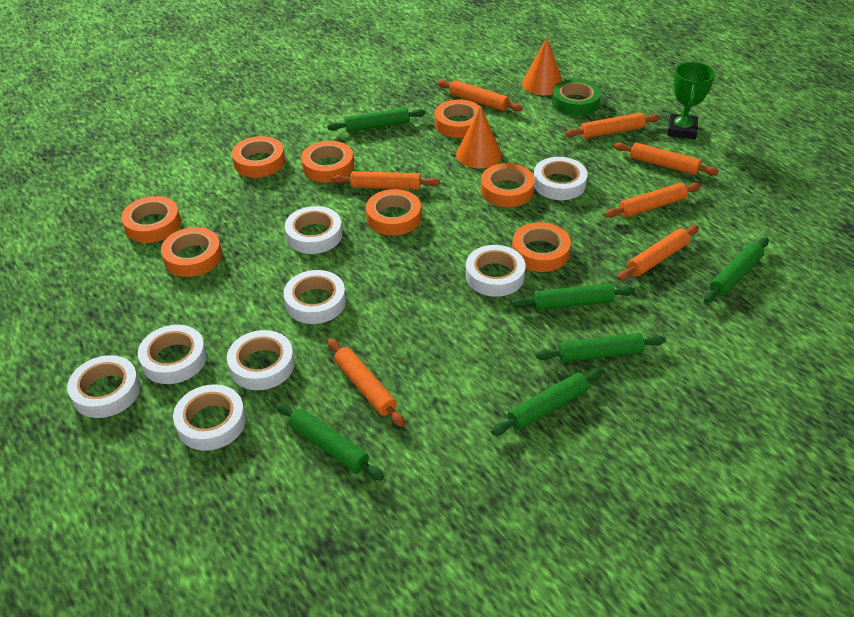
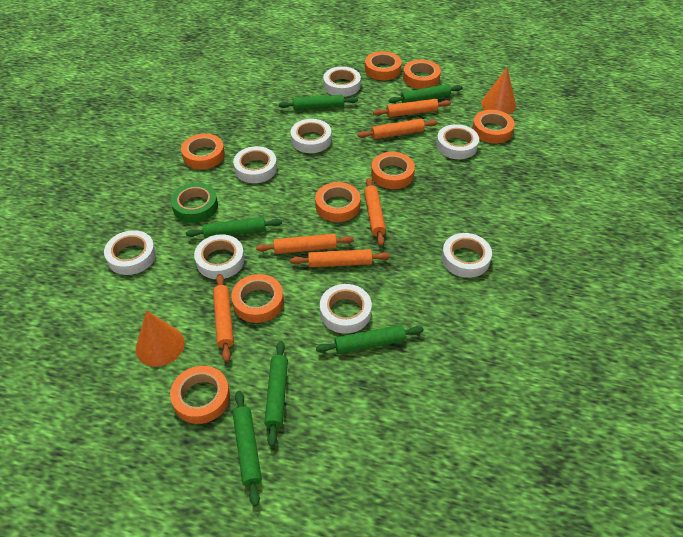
green trophy: [668,62,715,139] = 1 -> none = 0
orange rolling pin: [328,338,405,427] [332,171,440,190] [437,80,523,112] [565,113,660,139] [604,183,701,218] [614,142,719,176] [617,225,699,281] = 7 -> [213,274,234,362] [256,234,354,254] [290,249,390,267] [358,119,438,139] [364,178,386,246] [373,99,451,117] = 6

